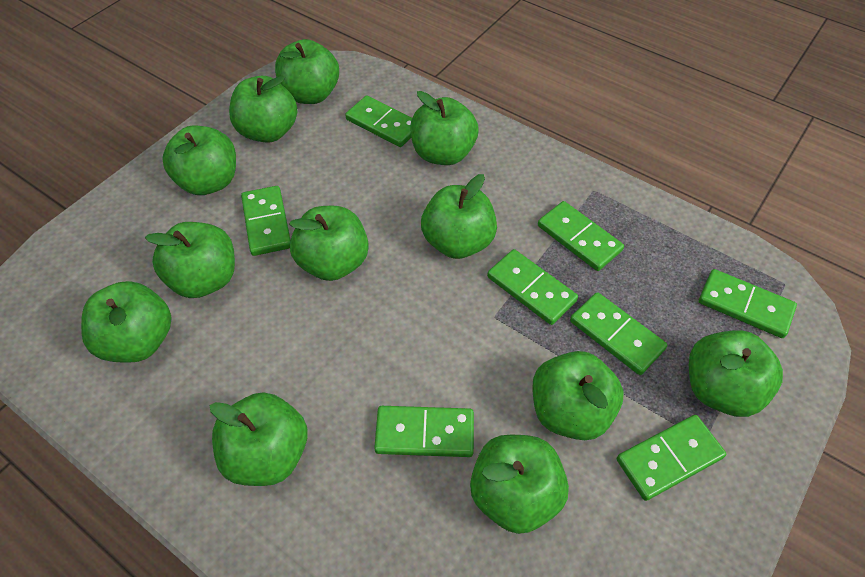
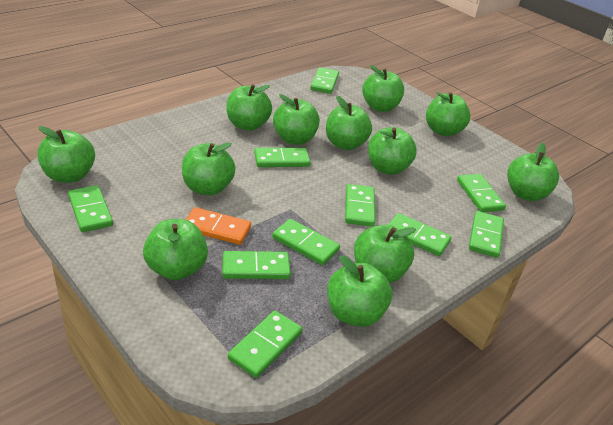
green domino: [241,186,290,256] [345,96,412,147] [374,406,474,457] [487,249,578,325] [538,201,624,271] [570,292,668,375] [617,415,726,501] [699,269,797,338] = 8 -> [68,185,113,232] [222,251,291,279] [228,311,302,378] [254,148,310,167] [272,219,340,265] [310,67,339,94] [345,184,375,227] [388,213,452,256] [457,174,506,212] [469,211,504,258] = 10
orange domino: none = 0 -> [186,207,251,245] = 1

